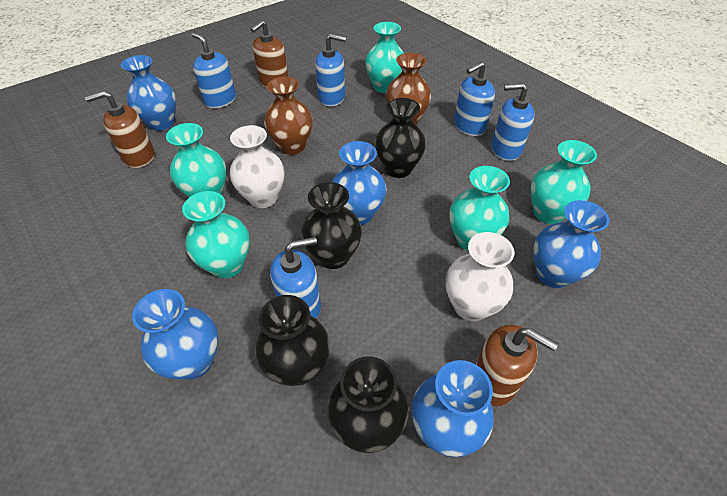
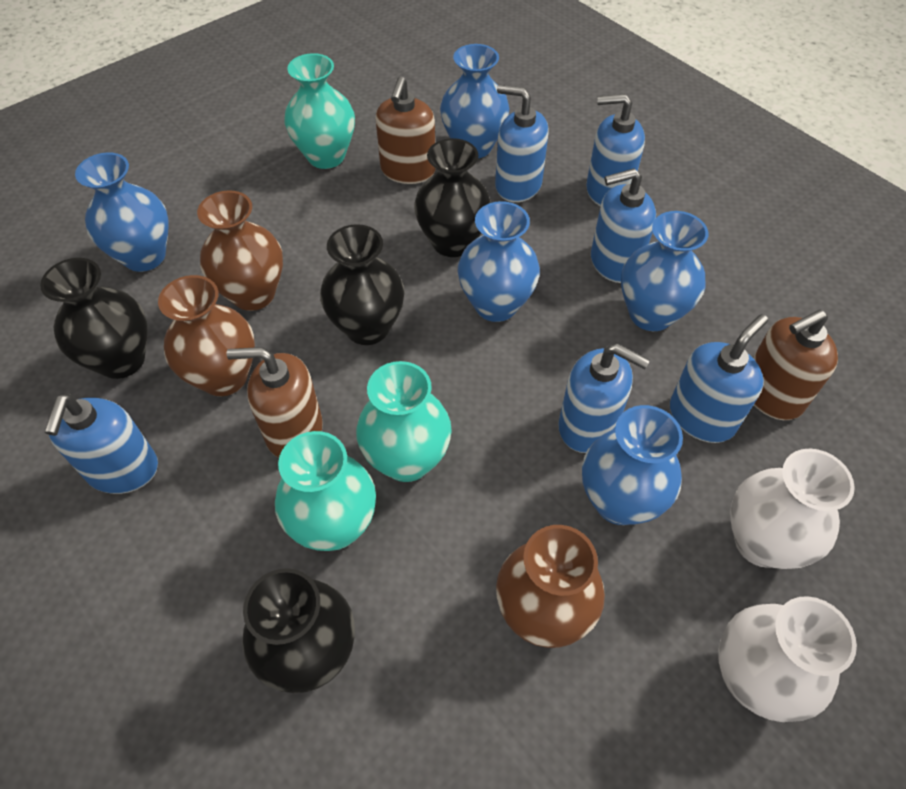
blue soap dispenser: [192,32,236,108] [270,237,321,319] [315,33,346,106] [454,62,495,136] [491,83,535,161] = 5 -> [45,393,158,494] [495,85,549,202] [558,344,650,453] [586,94,645,206] [591,168,656,283] [670,314,768,443] = 6
brown vase: [264,77,313,155] [386,53,431,125] = 2 -> [158,275,255,396] [197,190,283,311] [496,525,605,648] = 3
turquoise vase: [166,123,226,197] [182,191,250,278] [365,22,404,93] [449,166,510,251] [530,140,597,224] = 5 -> [275,431,376,551] [284,53,355,169] [356,361,452,482] = 3

